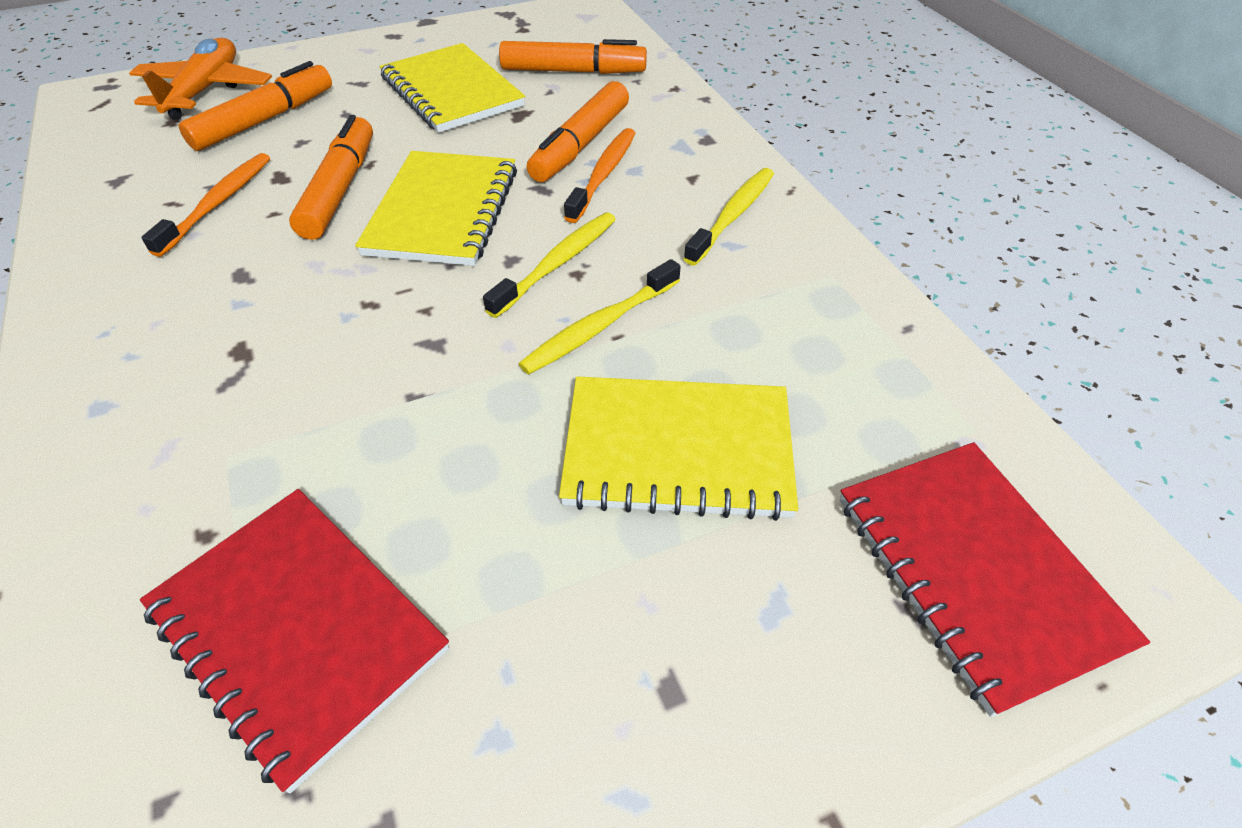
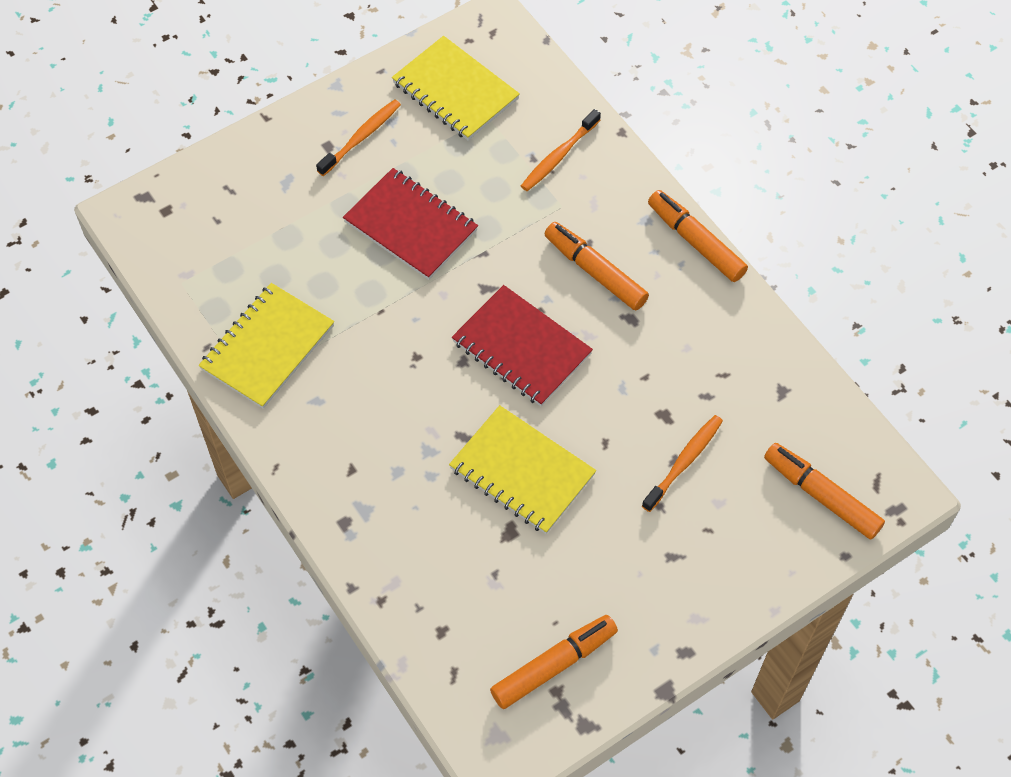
orange plane: [129,37,272,120] = 1 -> none = 0
orange toothbrush: [141,153,270,257] [564,128,635,223] = 2 -> [316,99,401,176] [521,109,601,191] [642,415,723,512] = 3
yellow toothbrush: [483,212,616,318] [519,259,681,374] [684,168,774,265] = 3 -> none = 0

